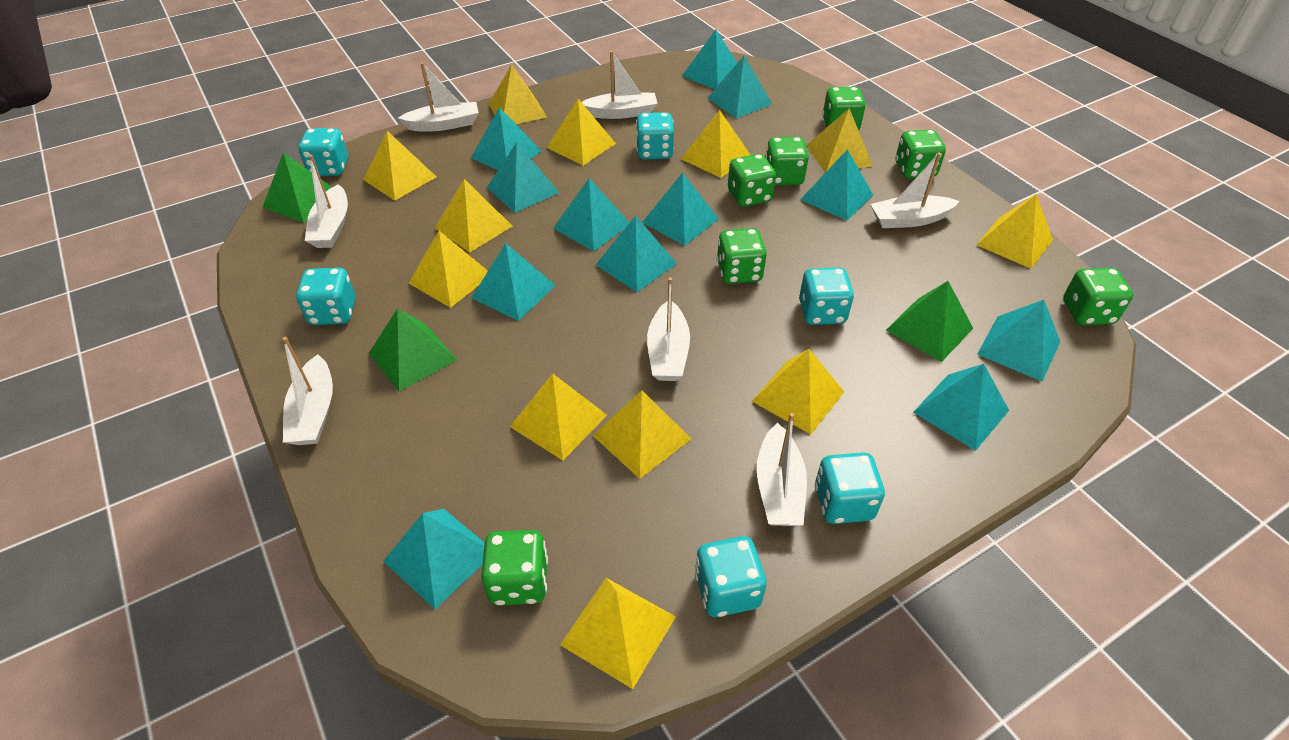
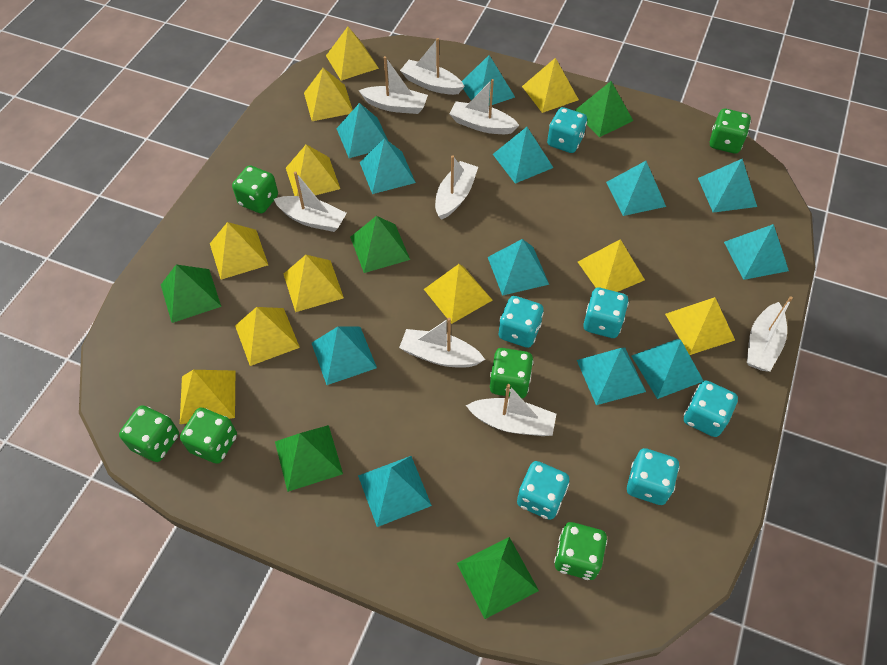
green dice: [481,530,548,605] [717,228,767,284] [728,154,776,207] [765,137,809,185] [822,87,866,130] [895,129,946,179] [1063,268,1133,325] = 7 -> [119,405,179,462] [180,407,237,464] [232,165,278,214] [490,348,534,398] [554,522,607,580] [710,109,751,154] = 6
green pyramid: [263,152,332,223] [369,308,457,392] [886,281,973,362] = 3 -> [161,265,221,323] [275,425,343,492] [350,216,410,273] [457,537,539,619] [574,81,633,137] = 5
white boat: [282,337,333,445] [305,155,348,248] [398,62,479,132] [582,51,658,119] [647,277,690,381] [757,413,807,526] [870,153,959,228] = 7 -> [274,171,347,232] [359,56,428,114] [399,318,485,367] [400,38,465,95] [435,155,478,220] [449,79,519,134] [466,384,556,436] [747,296,793,372] = 8
yellow pyramid: [363,131,436,201] [408,231,488,308] [435,179,513,253] [489,64,547,124] [510,373,607,461] [546,99,616,166] [560,578,676,689] [592,390,691,479] [681,110,750,178] [752,349,844,434] [807,108,873,173] [976,194,1053,269] = 12 -> [180,370,235,424] [210,222,268,280] [235,307,300,366] [284,255,344,312] [286,144,340,196] [304,68,353,121] [326,27,379,81] [424,264,492,324] [522,58,579,113] [578,239,645,292] [665,297,735,355] = 11

